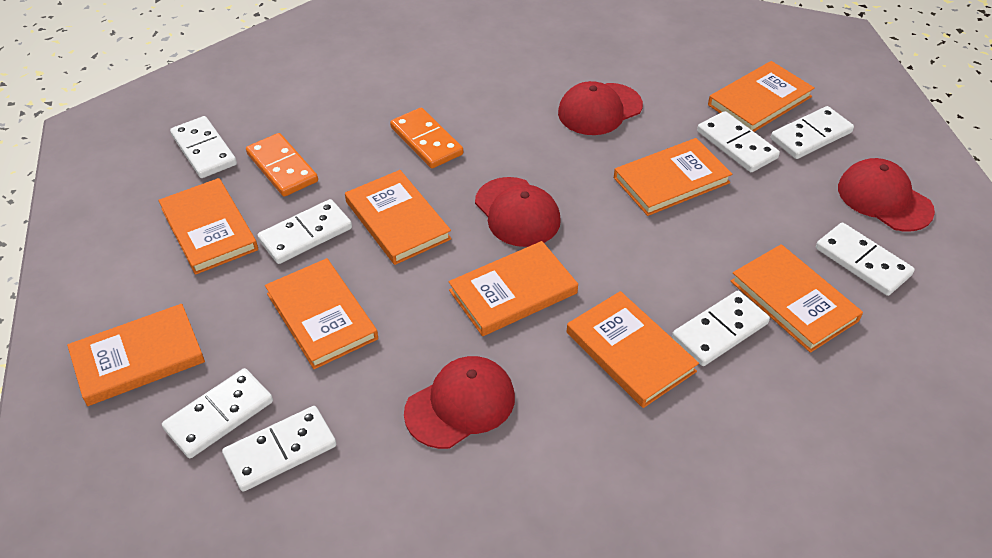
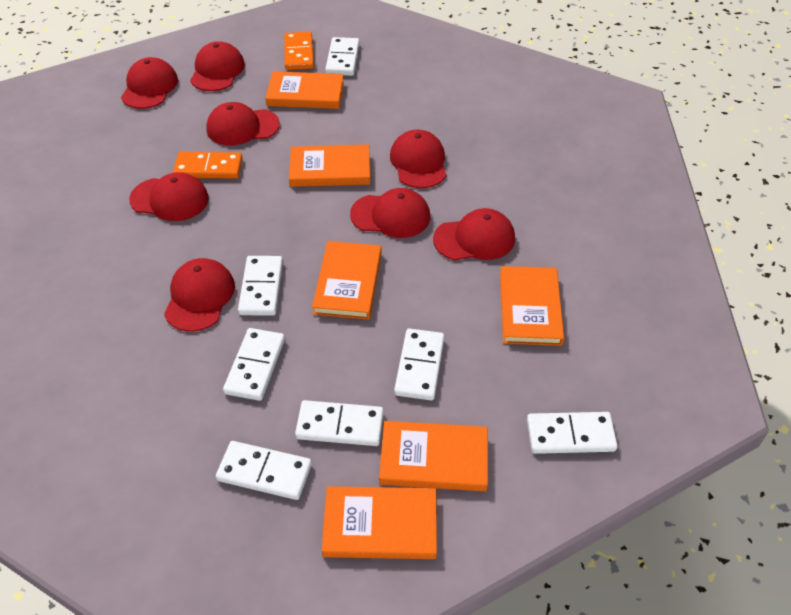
orange book: [67,304,205,406] [158,178,258,275] [265,258,378,369] [345,170,452,265] [449,241,578,336] [567,291,699,408] [614,138,732,216] [708,61,815,132] [730,244,863,353] = 9 -> [265,71,344,109] [289,145,370,187] [312,241,381,320] [322,486,437,559] [379,421,488,491] [500,266,564,346] = 6
red cap: [404,356,515,449] [475,177,561,247] [558,81,643,135] [838,158,935,232] = 4 -> [121,57,178,109] [129,172,209,221] [164,258,235,332] [190,41,245,91] [206,102,280,146] [350,188,430,238] [390,130,446,188] [433,208,515,260] = 8
white domino: [162,368,273,458] [170,116,237,178] [222,406,336,492] [257,199,352,264] [672,291,770,366] [697,111,780,172] [771,106,854,159] [816,222,915,296] = 8 -> [216,441,312,500] [223,328,285,401] [238,256,283,316] [295,400,384,446] [325,37,360,76] [394,328,444,400] [527,412,618,454] = 7

